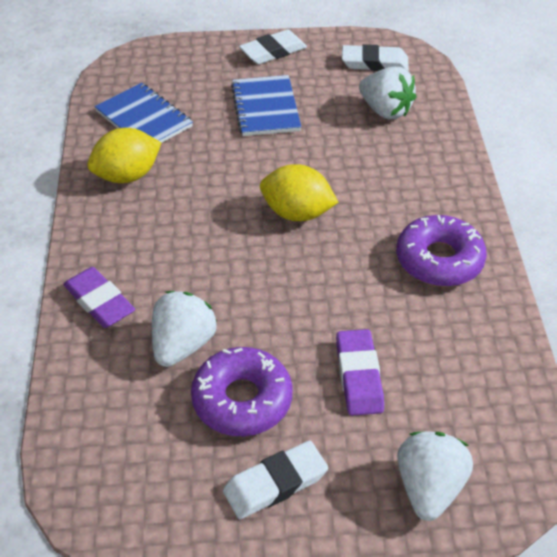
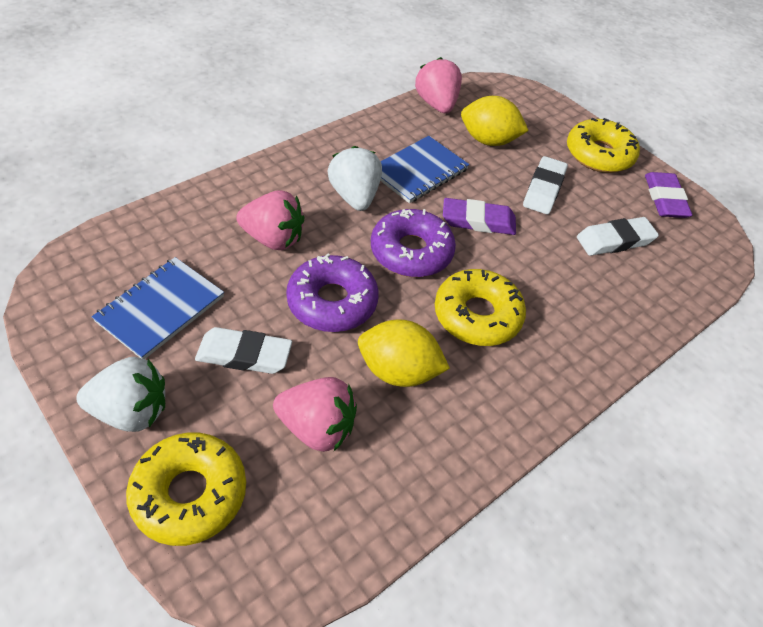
pink strawberry: none = 0 -> [236,190,304,250] [273,377,357,452] [415,57,462,113] = 3
white strawberry: [152,291,217,367] [359,67,416,119] [397,431,473,521] = 3 -> [76,357,165,432] [327,146,382,211] = 2
yellow donut: none = 0 -> [126,432,246,546] [435,269,526,346] [567,118,640,173] = 3

